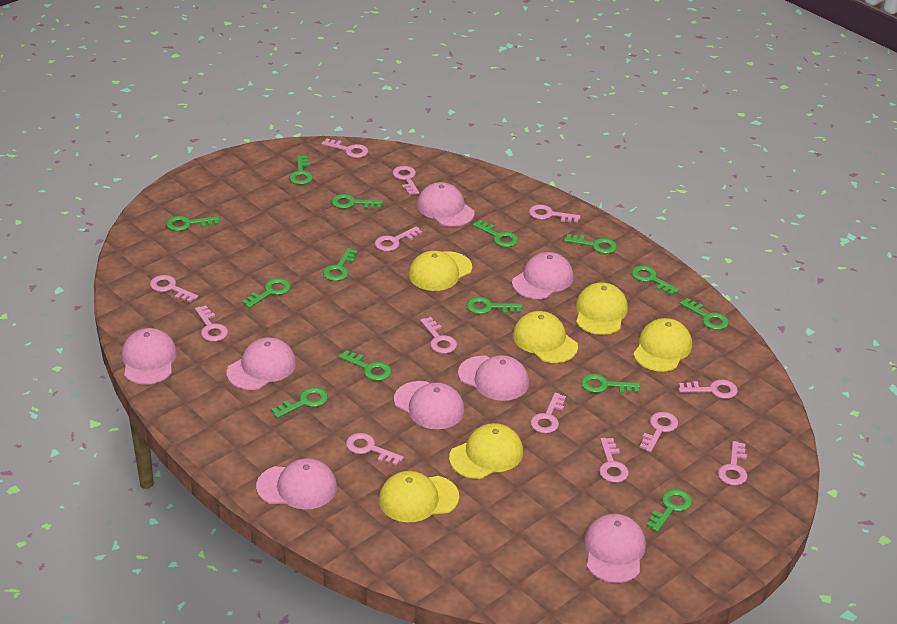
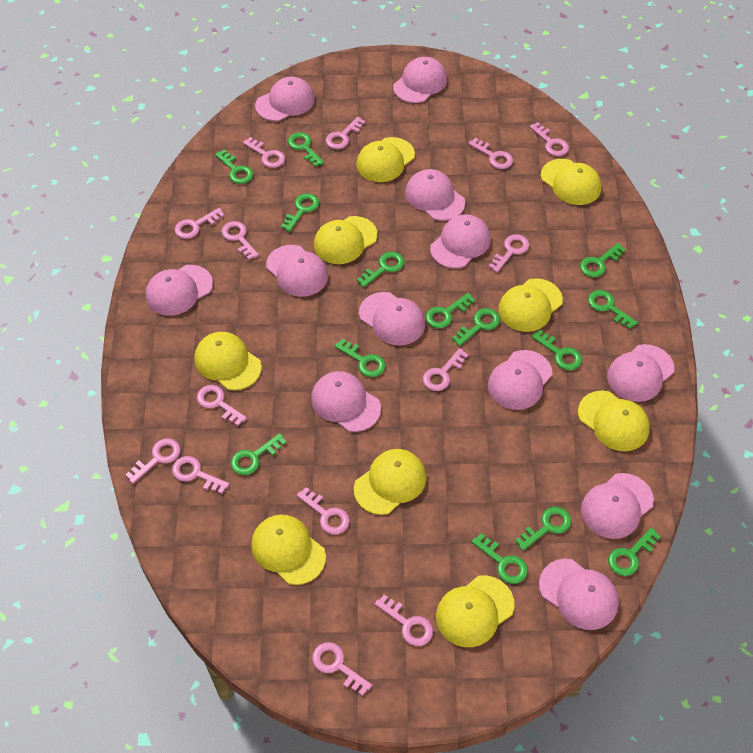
pink cap: [122,328,177,385] [227,337,296,390] [256,458,337,509] [394,381,465,429] [417,182,474,227] [458,355,529,401] [512,252,574,299] [584,514,646,583] = 8 -> [146,265,213,316] [255,77,315,121] [266,245,328,297] [311,371,381,432] [359,292,425,346] [393,57,447,103] [405,169,465,221] [430,214,491,268] [488,350,553,410] [539,559,619,630] [581,473,654,539] [607,344,674,402] = 12
pink key: [150,275,198,303] [195,305,228,342] [322,139,368,158] [346,433,404,466] [375,226,422,251] [393,166,419,195] [420,317,457,354] [529,204,581,223] [530,393,566,434] [599,438,629,483] [640,412,678,452] [679,379,738,399] [718,441,748,486] = 13 -> [125,438,181,484] [172,456,230,494] [175,208,225,239] [197,385,247,426] [221,221,259,260] [243,137,285,168] [297,487,350,535] [312,642,372,696] [326,117,365,149] [375,595,433,646] [423,348,468,391] [468,138,513,169] [489,234,529,273] [529,122,569,156] = 14
yellow cap: [379,471,459,522] [409,251,472,291] [449,423,523,479] [513,311,578,363] [576,283,628,335] [633,318,692,372] = 6 -> [194,332,262,390] [251,515,326,585] [314,216,377,264] [354,449,426,515] [356,137,415,182] [436,575,514,647] [498,278,563,332] [541,159,601,205] [578,391,650,451] = 9

